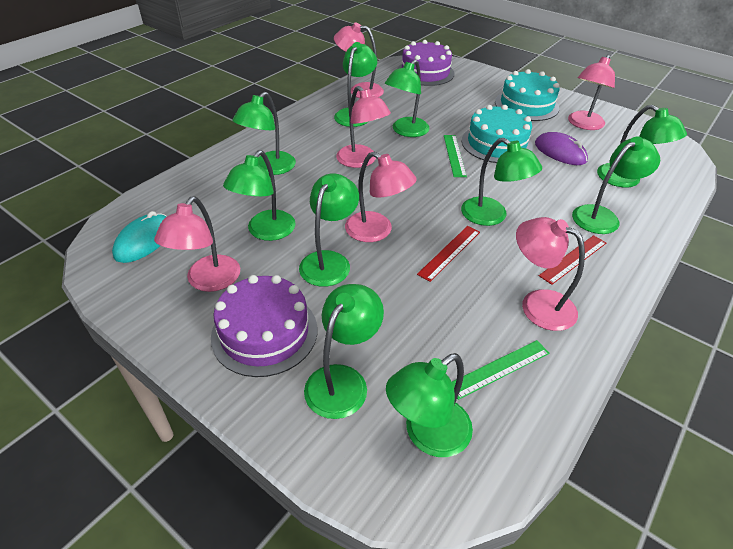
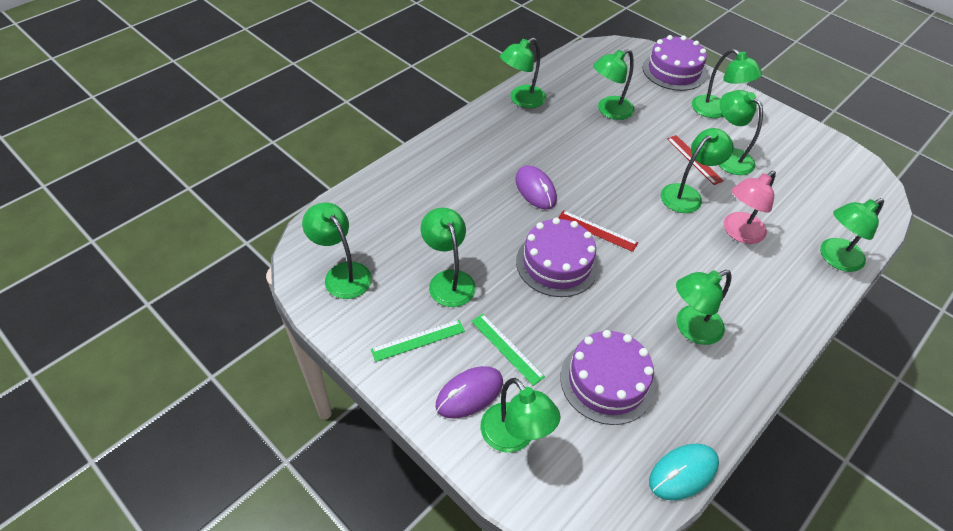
pink lamp: [154,196,240,292] [334,22,384,98] [336,86,391,168] [345,152,417,242] [516,217,585,331] [568,55,615,130] = 6 -> [724,171,776,244] = 1
purple cake: [211,275,317,377] [397,40,455,86] = 2 -> [516,218,599,297] [560,330,655,425] [643,35,707,91] = 3
purple mouse: [535,132,588,165] = 1 -> [436,366,503,419] [515,165,557,210] = 2
turquoise cake: [462,105,533,163] [495,69,560,121] = 2 -> none = 0

